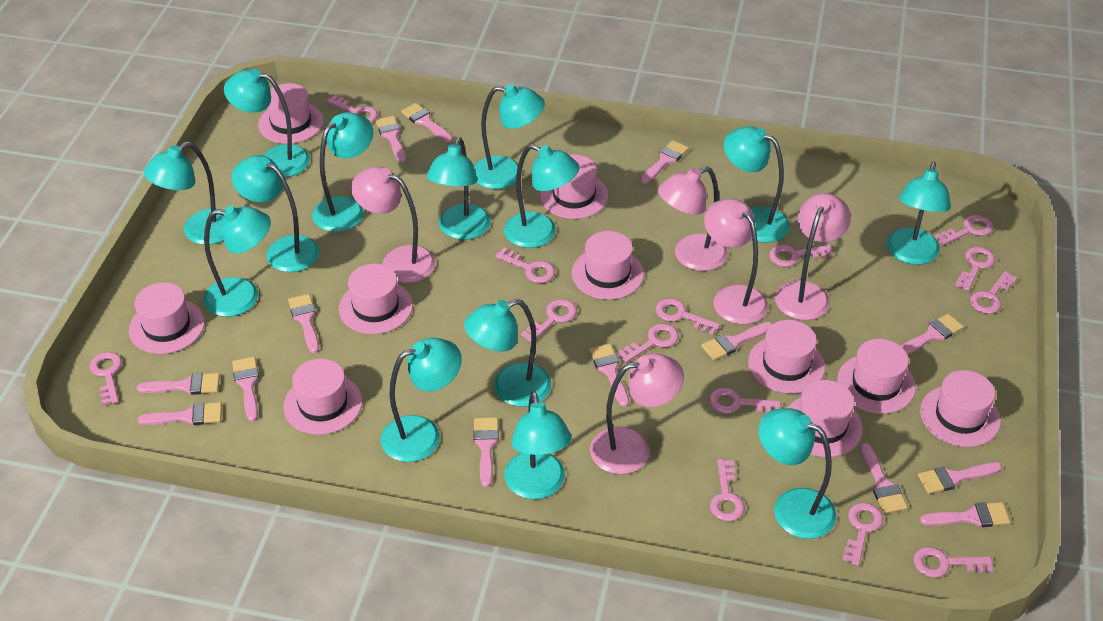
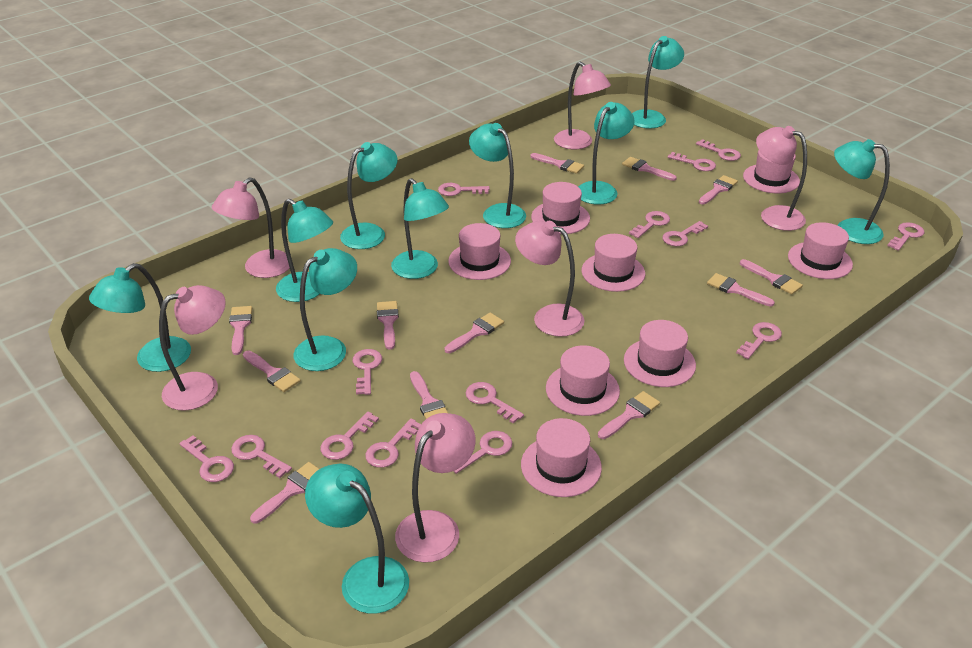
pink brush: [137,373,220,395] [137,402,222,425] [232,357,259,422] [288,294,319,353] [375,116,406,162] [401,103,452,142] [474,417,499,487] [589,344,629,407] [640,140,689,184] [701,322,772,360] [860,443,908,514] [901,314,964,355] [918,462,1002,494] [920,502,1010,527] = 14 -> [229,306,252,355] [243,351,301,392] [250,462,319,524] [377,301,399,350] [410,371,448,419] [445,313,504,353] [530,153,584,174] [598,391,660,439] [622,157,677,181] [699,175,738,205] [707,273,775,307] [740,259,803,295] = 12
pink hat: [129,282,205,354] [258,83,324,144] [283,359,362,435] [339,264,413,334] [540,154,608,219] [572,231,644,300] [748,320,825,394] [787,380,862,457] [837,339,916,414] [920,370,1001,447] = 10 -> [448,223,511,280] [521,418,602,497] [531,182,590,234] [546,345,620,416] [582,234,645,292] [624,320,696,387] [743,150,800,193] [788,222,853,279] = 8
pink lamp: [351,167,436,283] [590,353,684,474] [658,166,728,271] [704,198,768,325] [775,193,851,320] = 5 -> [159,285,226,411] [212,177,290,278] [395,413,476,562] [515,221,585,337] [554,62,611,149] [756,126,807,231] = 6
turquoise lamp: [144,142,225,245] [203,206,271,317] [224,69,310,177] [232,155,319,272] [312,112,373,232] [381,338,462,462] [427,137,491,240] [464,299,551,407] [474,84,545,189] [504,144,580,248] [504,391,572,499] [724,126,790,243] [759,408,836,539] [887,162,951,265] = 14 -> [89,263,191,372] [276,199,333,302] [294,248,357,371] [305,464,409,614] [340,142,398,249] [391,178,449,279] [469,123,526,228] [578,102,634,204] [632,36,684,129] [834,139,890,244] = 10

